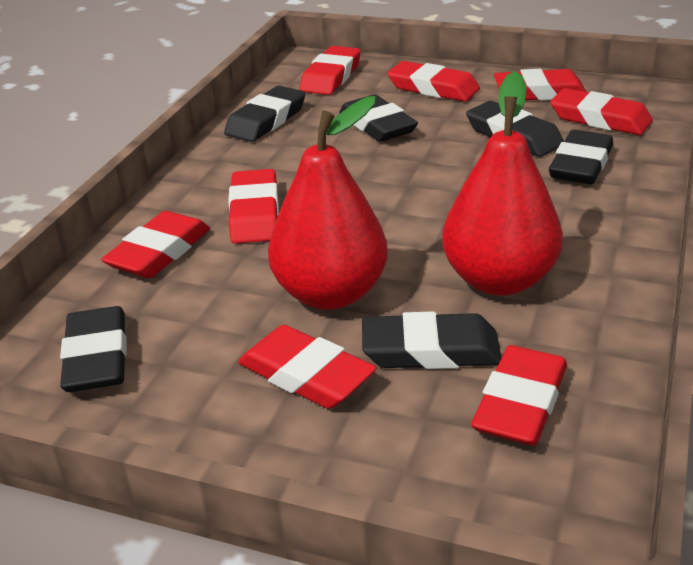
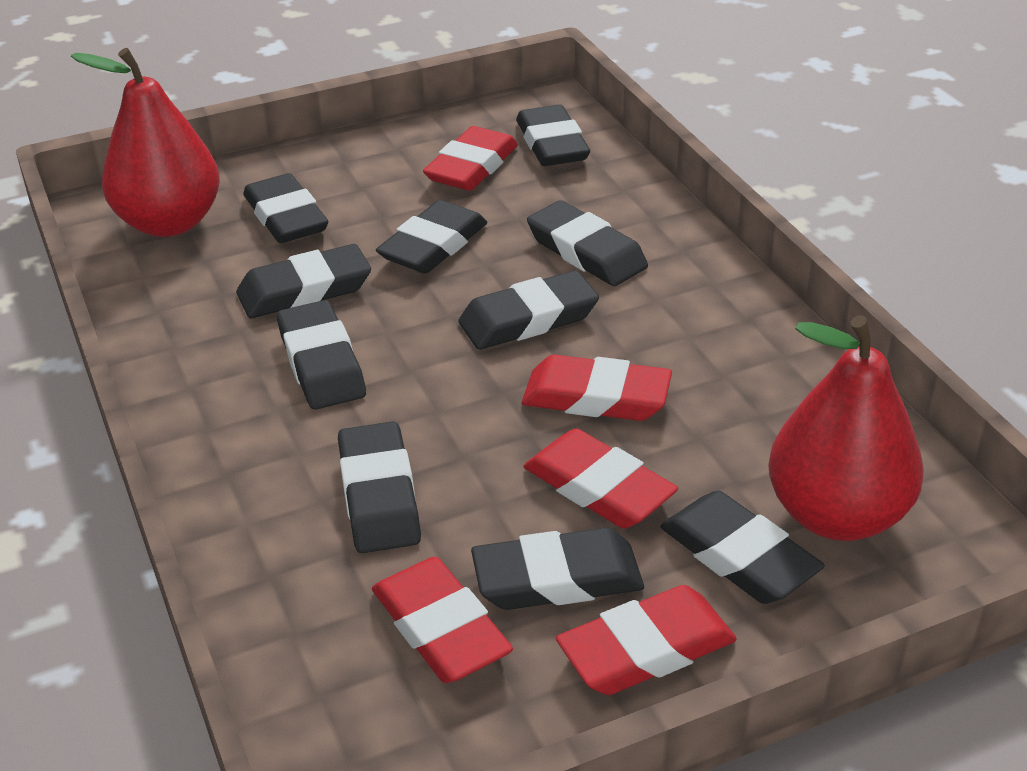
black eraser: [60,306,127,392] [224,86,306,142] [339,94,418,142] [362,312,501,369] [466,101,564,157] [549,130,613,184] = 6 -> [236,244,371,318] [243,173,329,243] [277,300,366,410] [338,422,421,553] [376,200,487,274] [458,270,599,350] [471,528,644,610] [516,105,590,166] [527,200,648,286] [660,491,825,604] = 10
red eraser: [101,211,210,278] [228,169,279,244] [238,325,377,409] [300,46,361,95] [387,61,480,102] [471,345,567,446] [494,69,587,101] [550,88,653,135] = 8 -> [372,557,513,683] [423,126,518,191] [522,355,672,421] [523,429,678,529] [556,585,737,695] = 5

